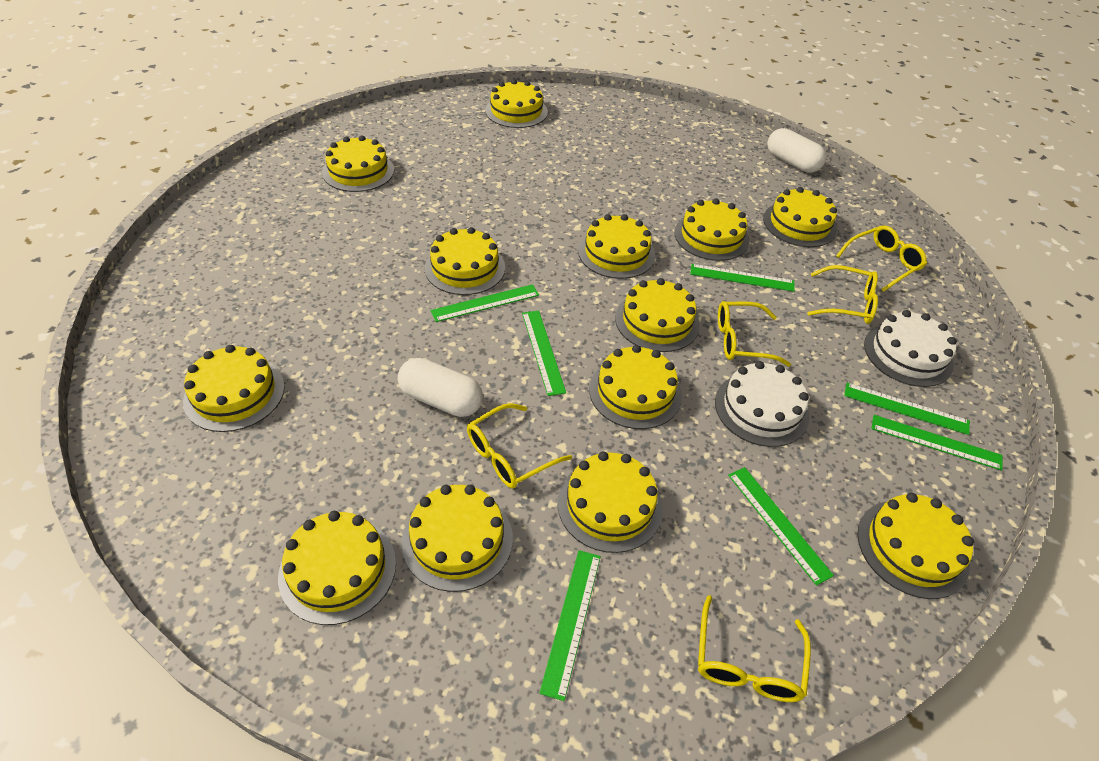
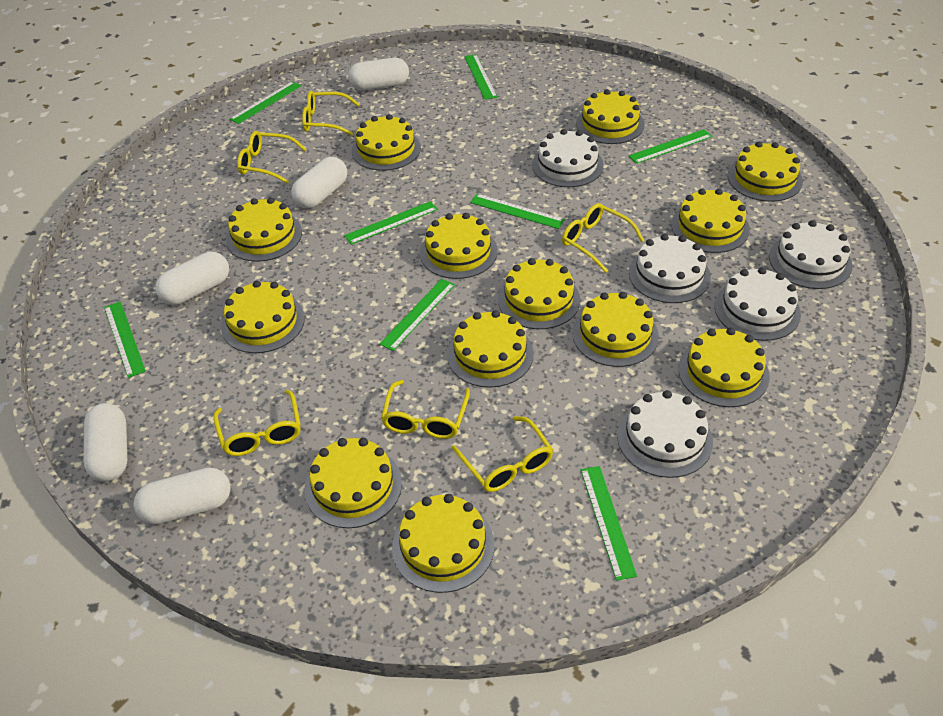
green ruler: [431,284,539,322] [522,311,566,396] [539,550,601,701] [690,264,795,292] [728,467,834,586] [844,383,970,435] [871,415,1003,471] = 7 -> [104,302,146,378] [230,81,301,124] [344,201,438,245] [379,279,455,351] [464,54,497,100] [470,194,565,229] [581,466,637,581] [629,129,712,164] = 8
white cake: [715,361,810,447] [864,310,957,387] = 2 -> [532,129,604,187] [617,390,713,478] [629,234,711,303] [714,267,801,341] [769,220,853,289] = 5
white capsule: [398,358,483,417] [767,128,826,173] = 2 -> [84,403,127,482] [134,467,231,525] [155,252,229,305] [291,157,347,209] [348,58,409,90] = 5
yellow glasses: [467,403,572,489] [698,595,811,702] [718,301,791,367] [807,265,878,324] [836,225,927,292] = 5 -> [213,390,301,456] [237,131,307,183] [302,91,360,136] [381,380,470,439] [452,416,553,492] [562,203,644,273] = 6

